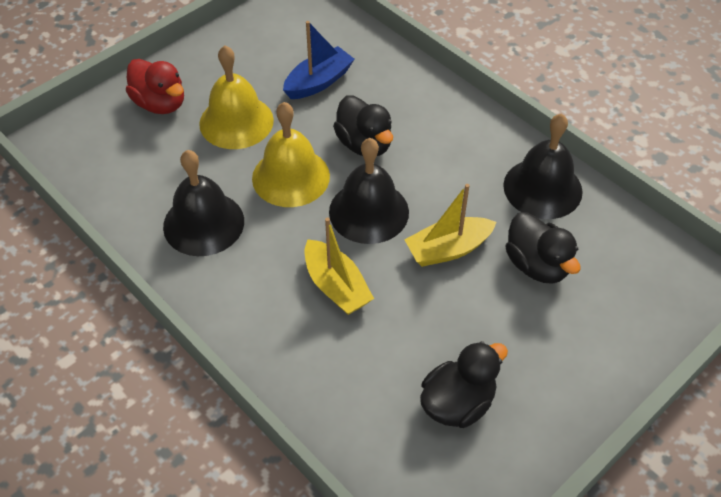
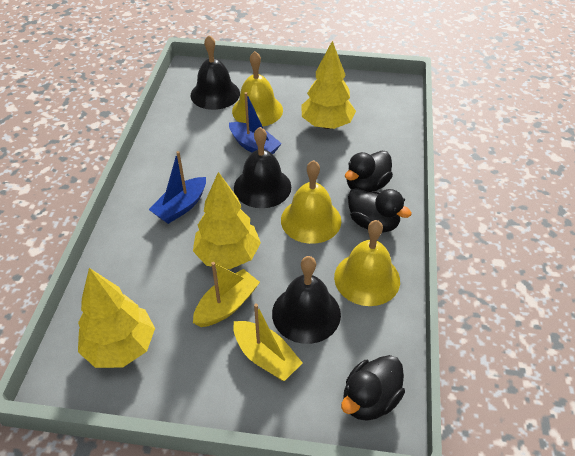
blue boat: [283,21,354,99] = 1 -> [149,151,206,224] [229,92,282,154] = 2
red duck: [126,59,184,114] = 1 -> none = 0
yellow bell: [199,45,274,149] [252,102,330,207] = 2 -> [232,51,283,127] [281,160,341,244] [334,220,400,306] = 3
yellow tree: none = 0 -> [78,268,155,368] [193,172,261,269] [302,41,356,129] = 3

